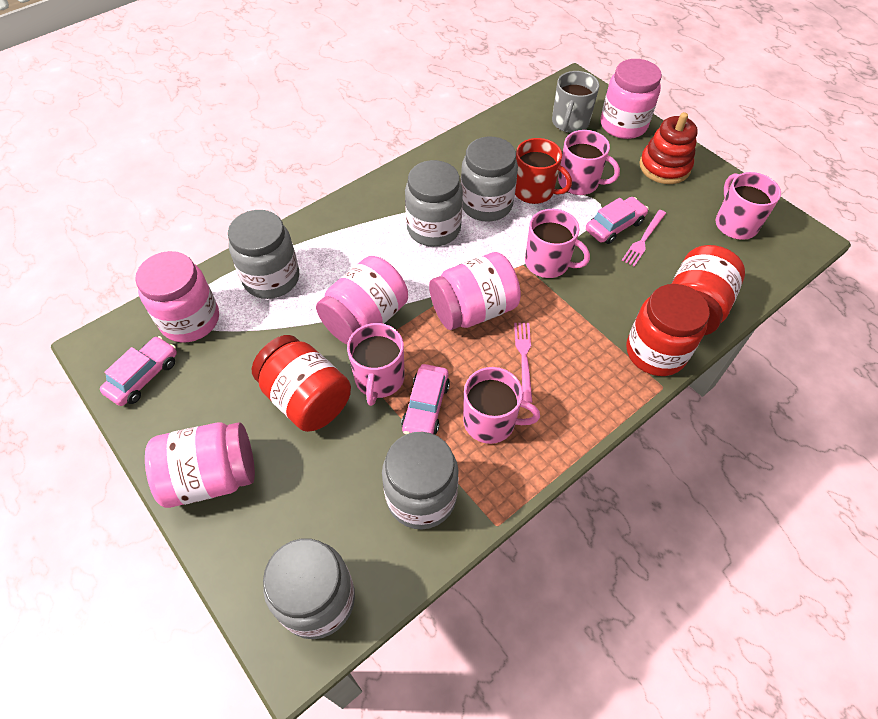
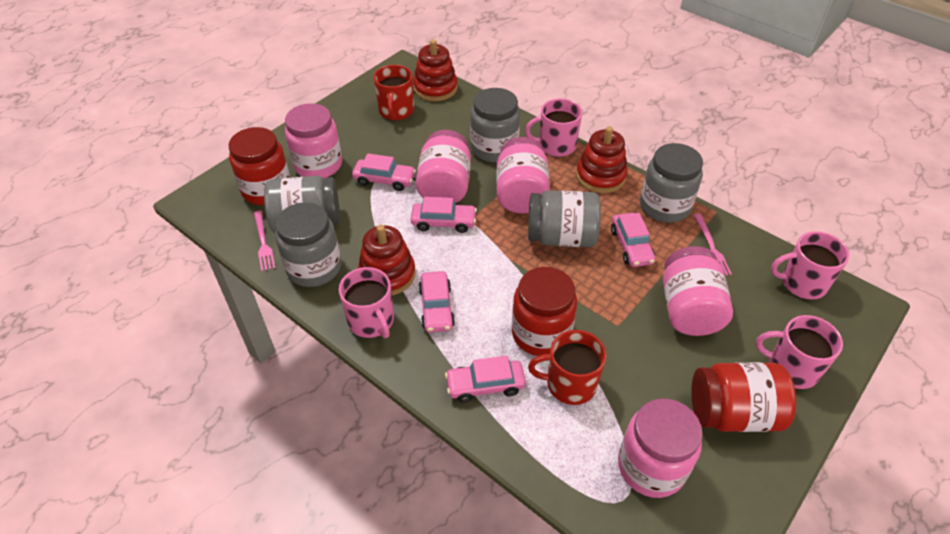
grey mug: [552,71,600,133] = 1 -> none = 0
pink car: [100,336,177,406] [401,364,450,435] [586,197,649,244] = 3 -> [352,153,416,191] [411,197,477,233] [419,271,455,333] [445,356,526,403] [611,213,655,267] = 5
pink mug: [347,323,405,406] [463,367,540,444] [525,209,590,278] [558,130,620,195] [716,172,781,240] = 5 -> [339,267,394,338] [525,99,582,157] [756,315,843,389] [771,231,849,300] = 4
red mug: [515,138,572,204] = 1 -> [373,65,414,120] [528,330,606,405] = 2
red stacking toy: [639,112,698,184] = 1 -> [358,225,416,295] [413,40,458,101] [576,126,628,193] = 3

